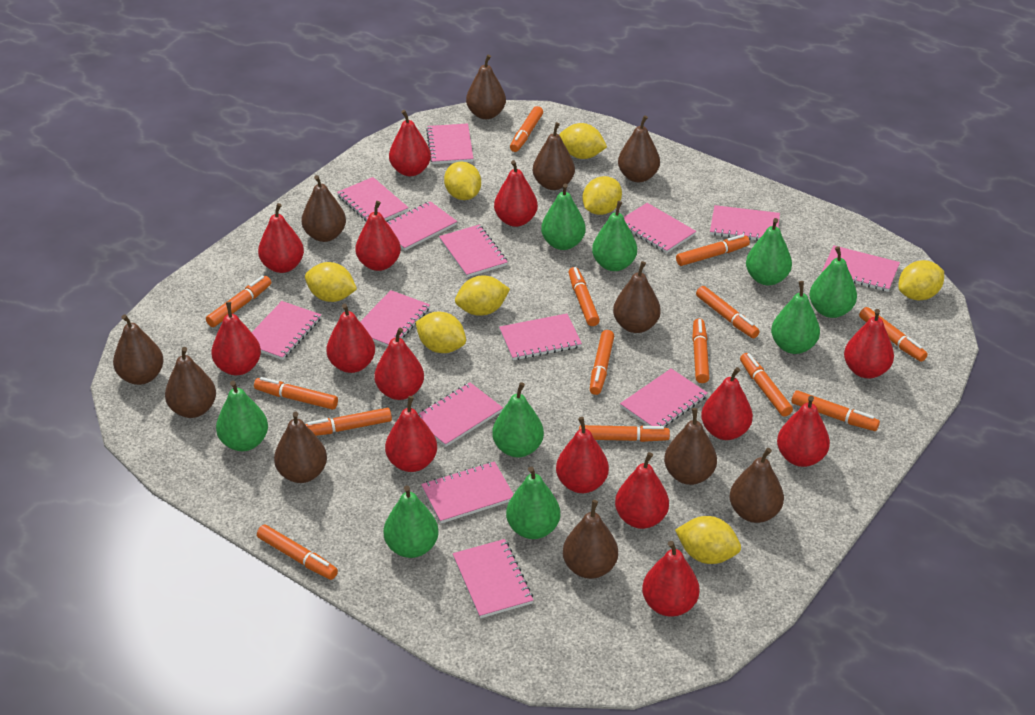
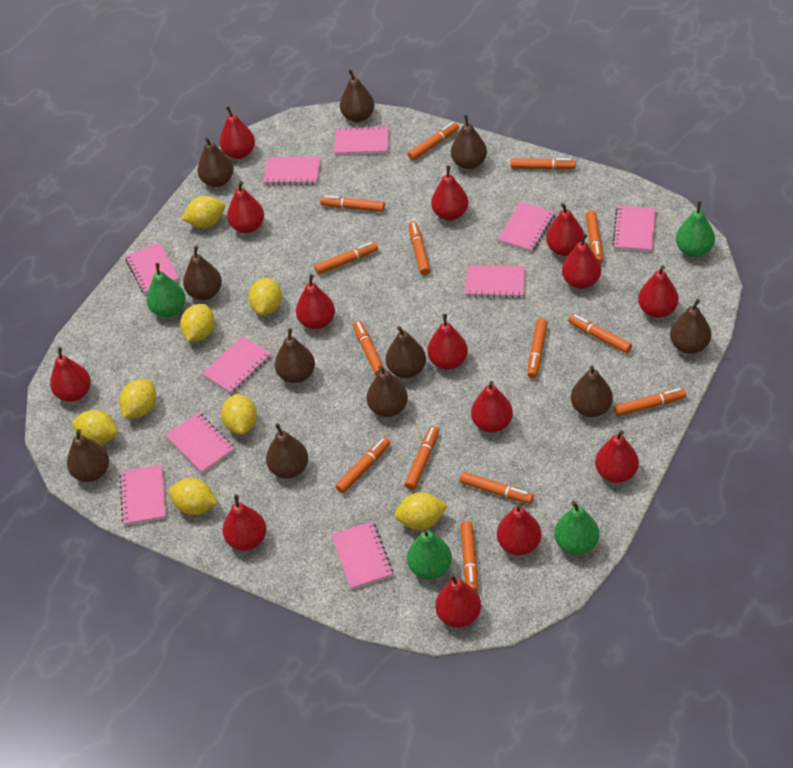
green pear: [216,381,268,451] [384,485,439,558] [492,382,544,458] [506,466,560,539] [541,184,586,250] [592,201,637,271] [746,218,792,285] [771,281,820,354] [809,246,857,318] = 9 -> [147,263,185,317] [407,529,452,579] [554,501,599,555] [676,201,715,257] = 4
pink notebook: [251,301,321,360] [337,177,409,221] [360,290,430,347] [387,201,457,250] [418,382,503,447] [421,461,514,523] [426,123,473,164] [439,225,508,277] [453,539,533,618] [499,314,582,360] [620,368,708,427] [624,203,696,253] [710,205,780,241] [822,245,900,292] = 14 -> [119,465,166,526] [125,242,180,294] [165,412,235,474] [202,336,271,394] [263,157,321,185] [331,521,393,590] [334,126,389,155] [465,265,525,298] [497,202,555,252] [612,206,656,252] = 10

